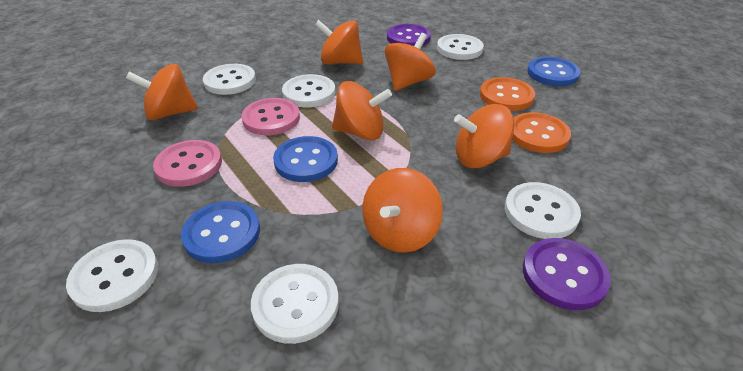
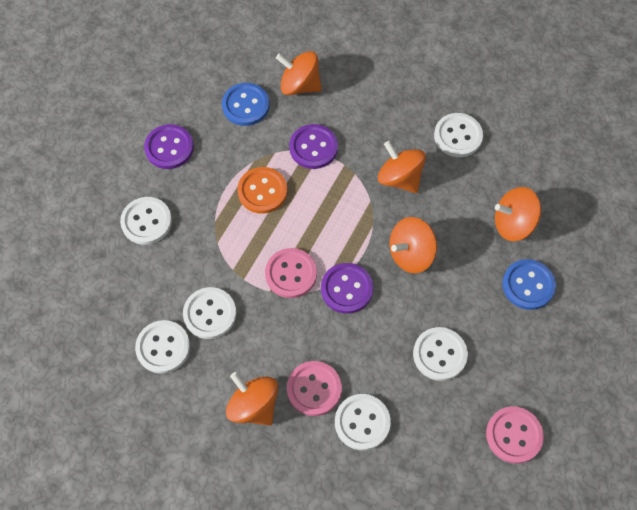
blue button: [181,201,260,263] [273,136,338,182] [527,57,580,86] = 3 -> [222,83,270,126] [502,259,556,310] = 2
orange button: [480,77,535,111] [512,112,571,153] = 2 -> [237,167,287,214] = 1
orange spinning top: [126,64,198,120] [315,20,363,64] [332,81,392,140] [363,168,443,253] [385,33,436,91] [454,104,514,168] = 6 -> [226,372,278,426] [276,51,322,95] [378,141,426,193] [389,217,437,273] [495,187,541,241] = 5
pink button: [153,140,222,187] [242,98,300,135] = 2 -> [265,248,317,298] [287,361,342,416] [486,406,544,464] = 3
purple button: [387,24,431,46] [523,238,611,310] = 2 -> [144,124,194,169] [289,124,338,169] [321,263,373,314] = 3

